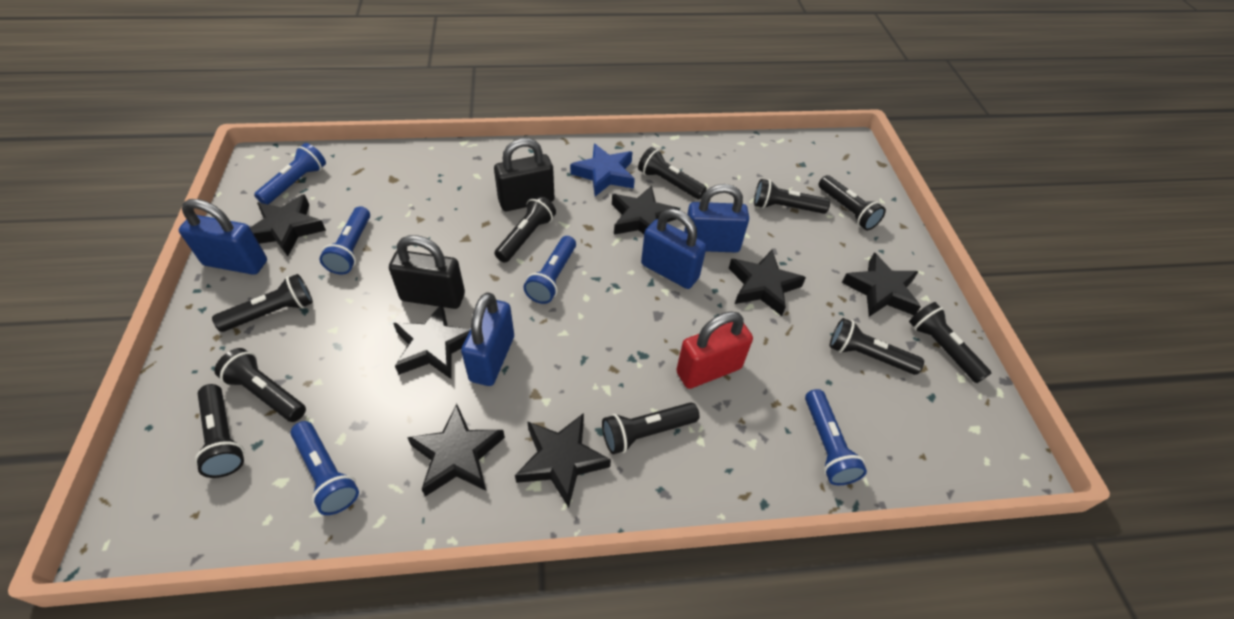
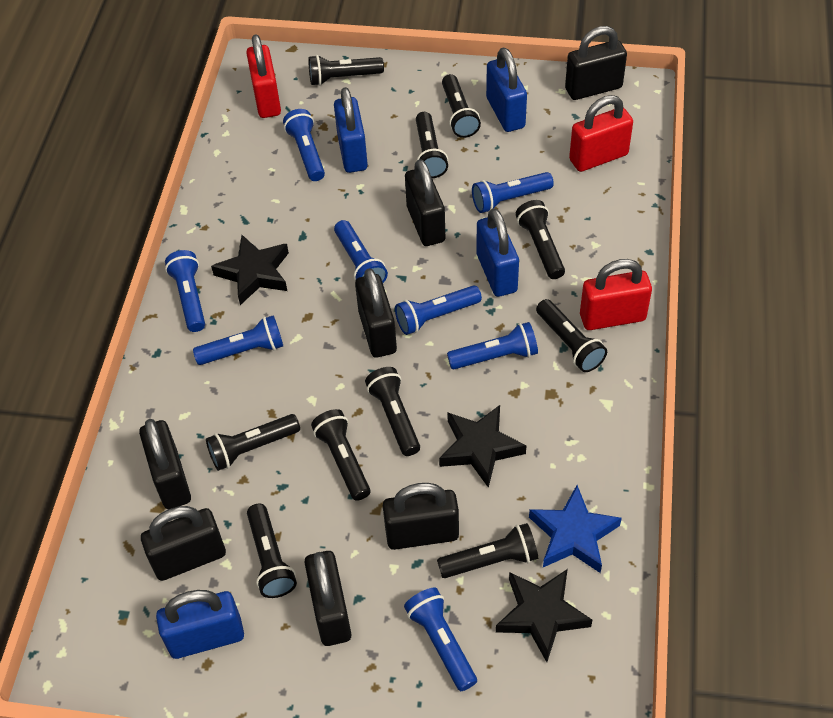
black padlock: [389,235,465,309] [494,138,554,211] = 2 -> [139,419,191,509] [141,506,226,581] [304,551,351,646] [355,268,397,358] [383,483,459,550] [405,159,445,246] [565,26,627,100] = 7
black star: [250,194,326,256] [393,304,470,380] [407,404,505,497] [515,413,611,508] [612,185,680,235] [729,250,806,316] [842,253,921,317] = 7 -> [211,235,289,305] [439,405,526,488] [496,569,592,662] = 3
blue flashlight: [254,143,326,205] [290,421,359,515] [320,206,370,274] [523,236,576,304] [805,389,867,485] = 5 -> [165,250,205,332] [193,315,283,365] [283,109,325,181] [334,220,388,283] [395,285,482,335] [404,588,477,691] [447,322,538,369] [472,172,554,213] = 8
red padlock: [676,311,753,389] = 1 -> [246,34,281,118] [569,95,633,172] [580,259,652,330] = 3

